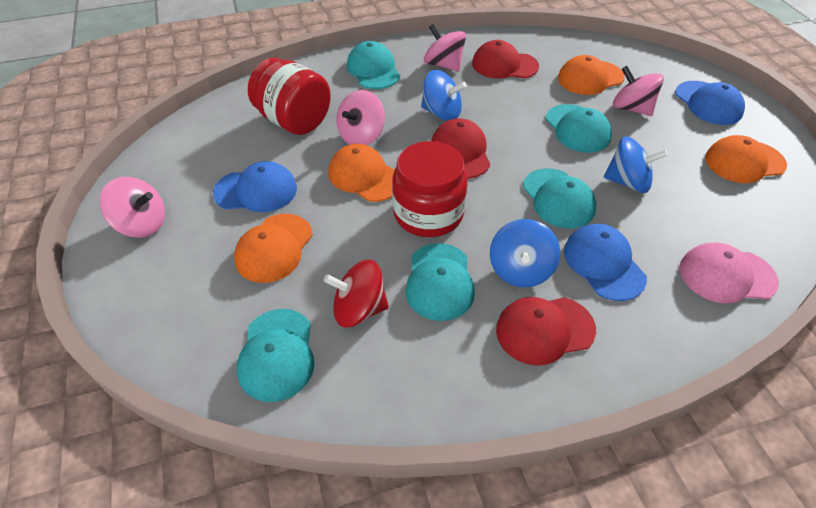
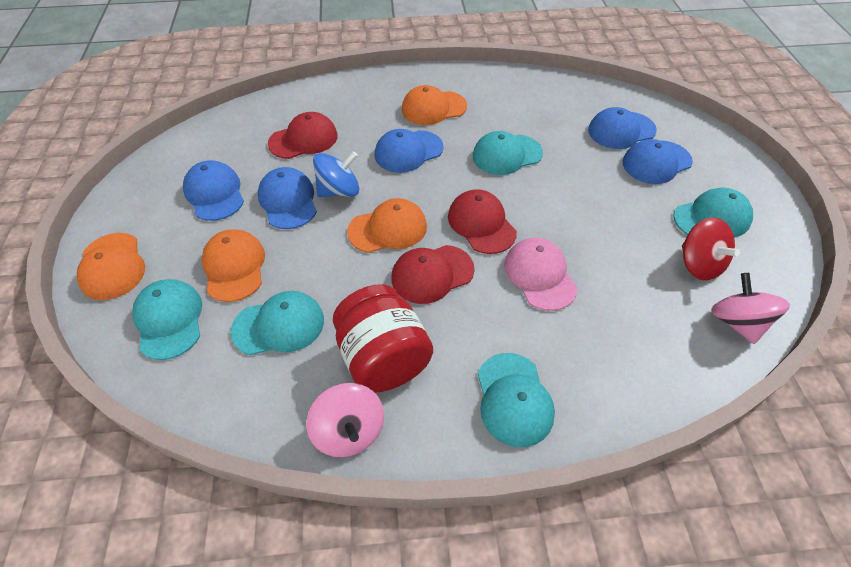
blue cap: [213,161,297,212] [564,224,647,301] [675,81,745,125] = 3 -> [183,160,244,221] [258,167,317,229] [375,129,444,173] [588,107,657,149] [623,139,693,184] = 5
blue spinning top: [421,70,467,121] [490,219,560,287] [604,136,668,193] = 3 -> [313,151,359,197] = 1
pink spinning top: [100,177,165,238] [336,90,385,145] [424,24,466,72] [613,66,664,116] = 4 -> [307,383,384,457] [711,273,790,344] = 2
red jar: [248,58,331,135] [392,141,467,237] = 2 -> [333,284,433,392] = 1

